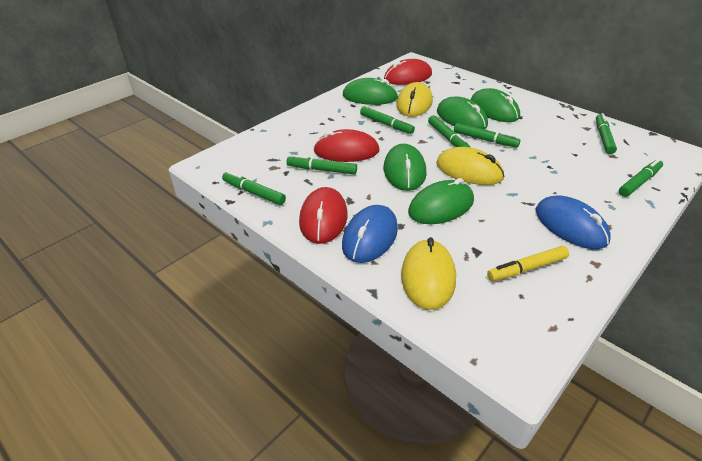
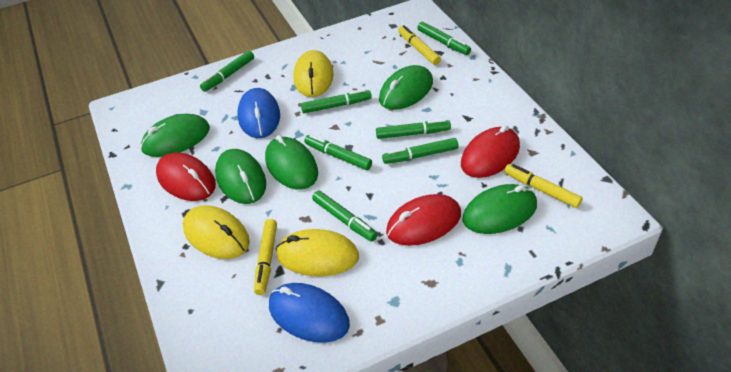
yellow marker: [487,246,569,281] = 1 -> [254,219,277,295] [398,25,441,65] [504,164,583,208] = 3

